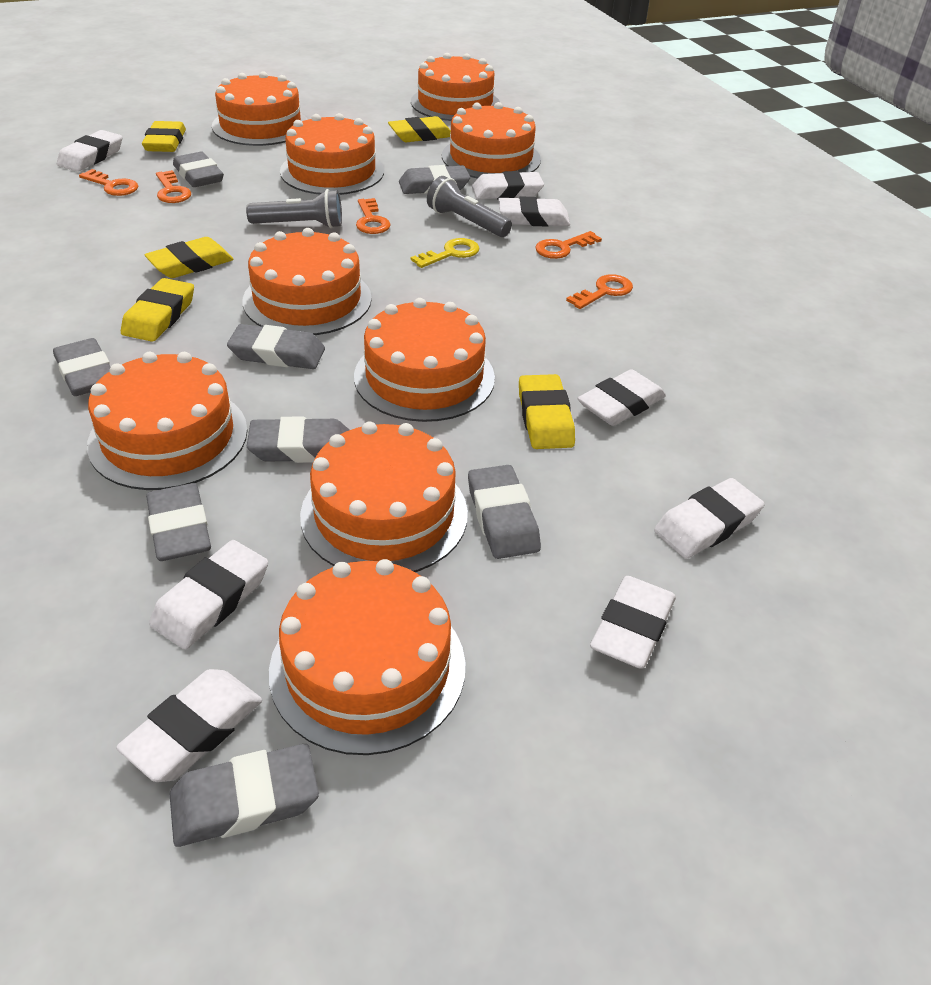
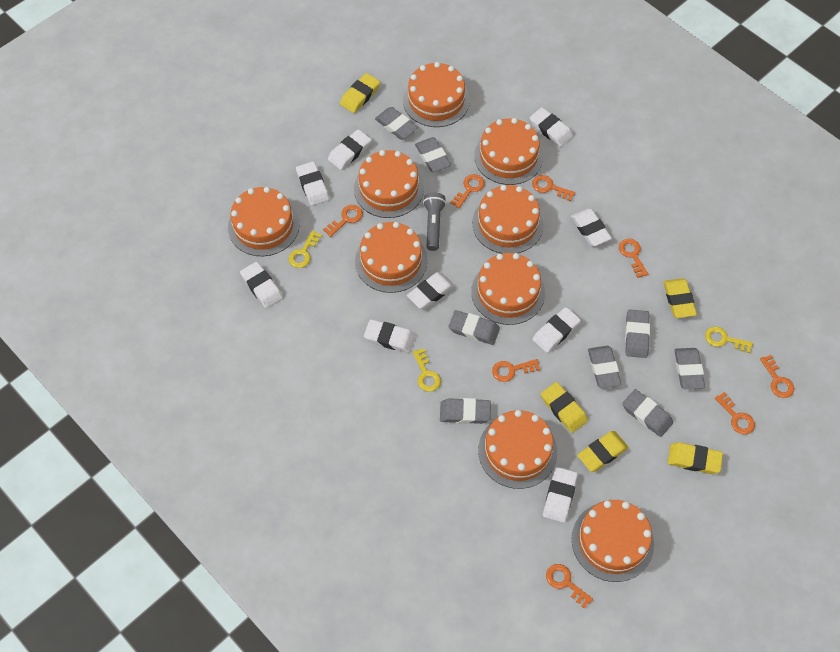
grey flashlight: [246,189,342,228] [427,176,512,237] = 2 -> [423,192,446,251] = 1
orange key: [79,169,138,196] [156,170,191,203] [356,198,391,234] [535,231,602,259] [566,274,633,309] = 5 -> [323,205,363,237] [450,174,485,208] [492,359,540,382] [532,175,575,201] [546,564,593,609] [619,239,648,278] [715,392,755,435] [760,355,794,398] = 8
white eraser: [57,130,123,172] [116,669,262,782] [149,540,268,649] [472,171,544,199] [498,196,570,227] [577,369,666,426] [590,576,676,669] [654,478,764,559] = 8 -> [240,262,283,308] [296,161,329,206] [328,129,371,170] [364,319,416,353] [407,272,455,309] [530,107,573,147] [532,307,581,353] [543,467,578,523] [571,208,612,246] = 9
yellow key: [411,238,479,268] = 1 -> [289,230,322,268] [413,348,441,392] [705,327,753,353] = 3

